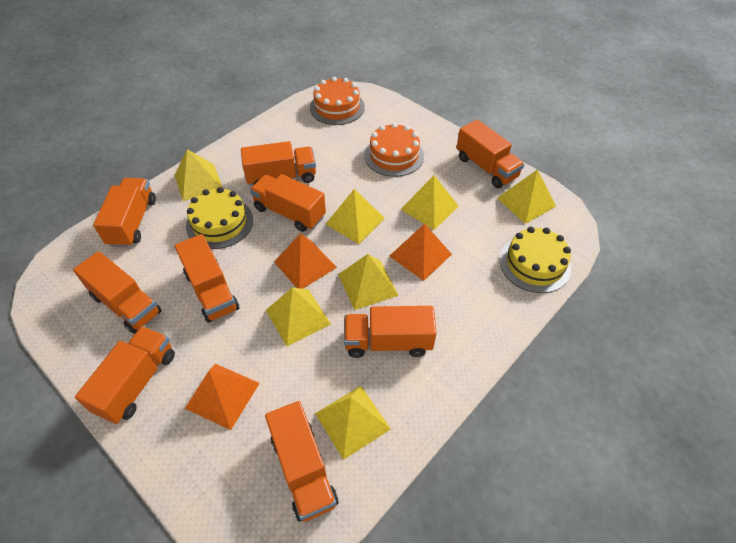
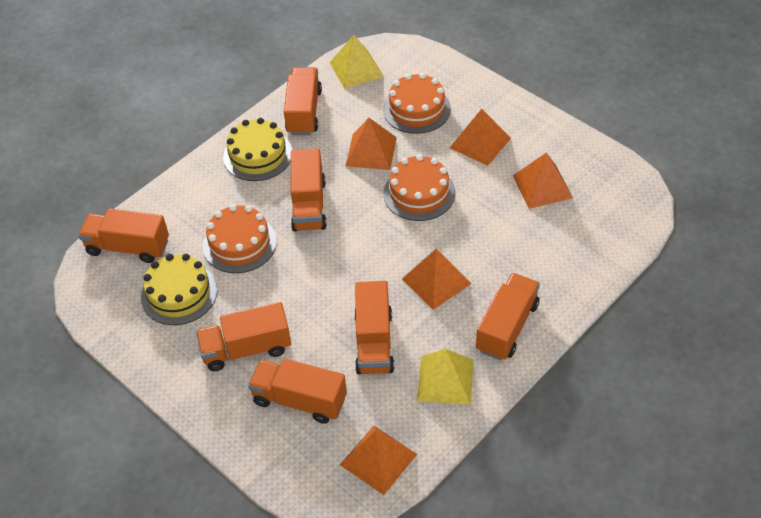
orange cake: [310,77,365,125] [364,123,424,177] = 2 -> [203,204,277,273] [383,73,451,134] [383,154,455,221] = 3
orange pyramid: [185,364,260,430] [274,233,337,289] [390,224,452,281] = 3 -> [340,426,417,495] [346,118,397,170] [402,249,471,310] [450,109,511,166] [513,153,573,209] = 5
orange truck: [73,251,162,334] [75,326,175,424] [93,178,156,247] [174,234,239,323] [241,141,316,185] [250,174,326,232] [265,401,339,522] [344,306,437,358] [456,119,524,188] = 9 -> [78,208,169,263] [196,302,291,371] [248,359,347,424] [284,67,322,135] [291,149,327,231] [354,281,395,374] [476,273,540,360] = 7
yellow pyramid: [175,149,223,201] [266,288,331,346] [315,386,391,460] [325,189,385,244] [338,254,399,310] [400,175,459,230] [497,170,556,224] = 7 -> [330,35,384,89] [417,349,474,405] = 2

